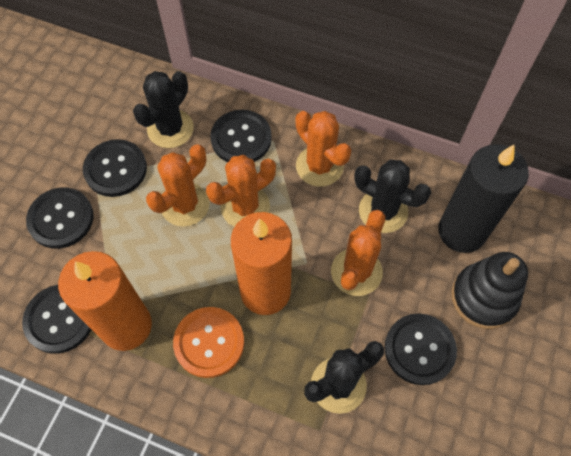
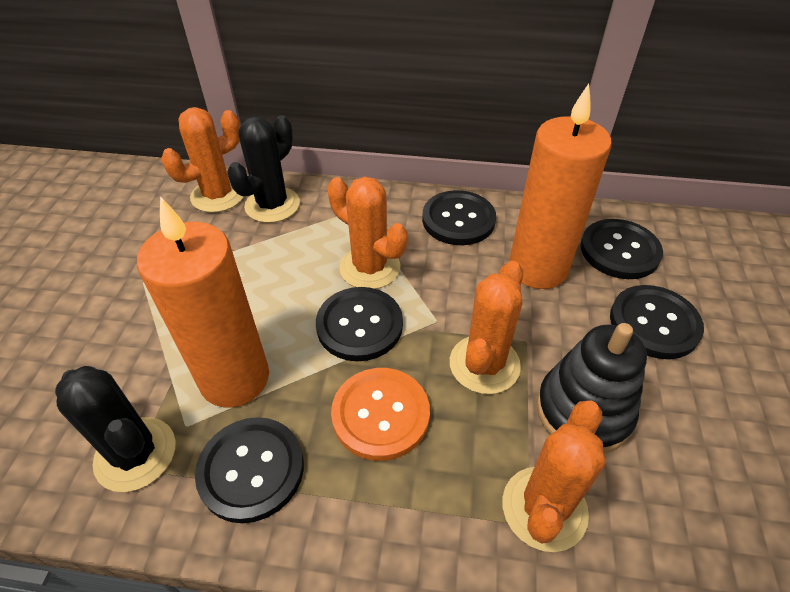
black cactus: [133,71,194,148] [304,341,384,414] [354,160,431,233] = 3 -> [55,366,176,492] [227,115,300,223] = 2
black candle: [438,144,529,253] = 1 -> none = 0

